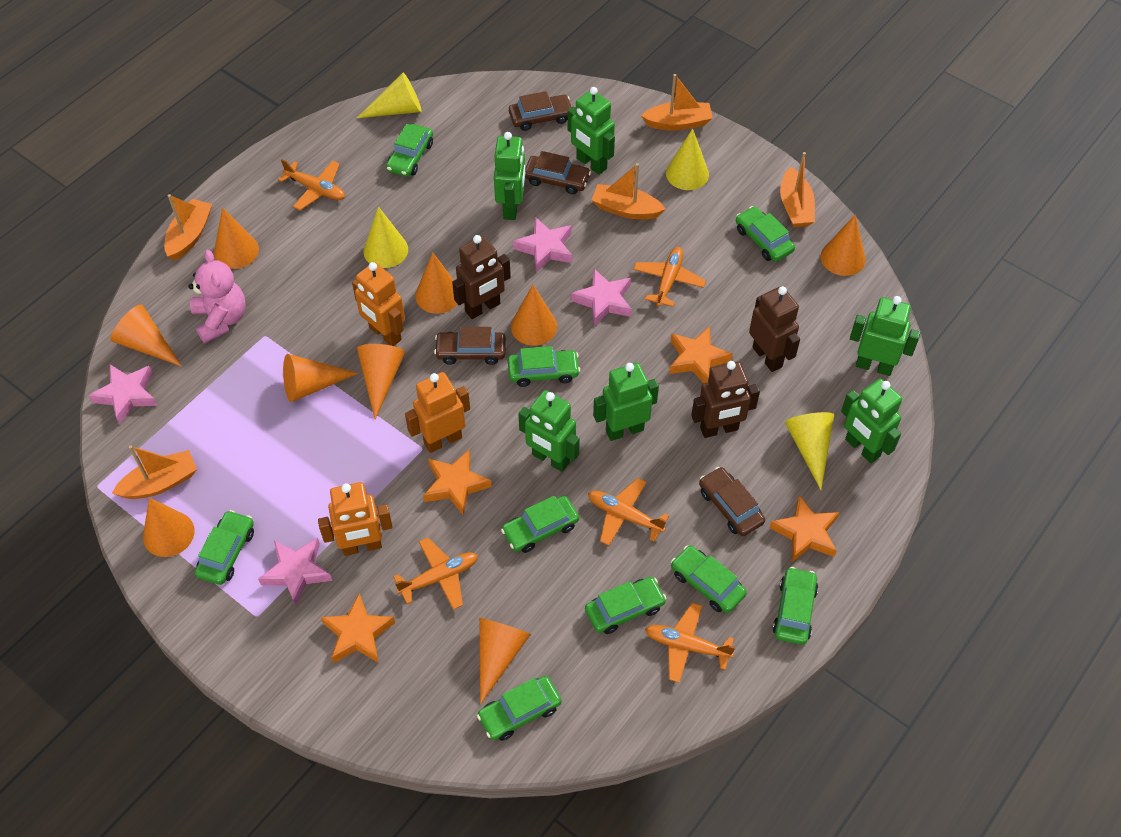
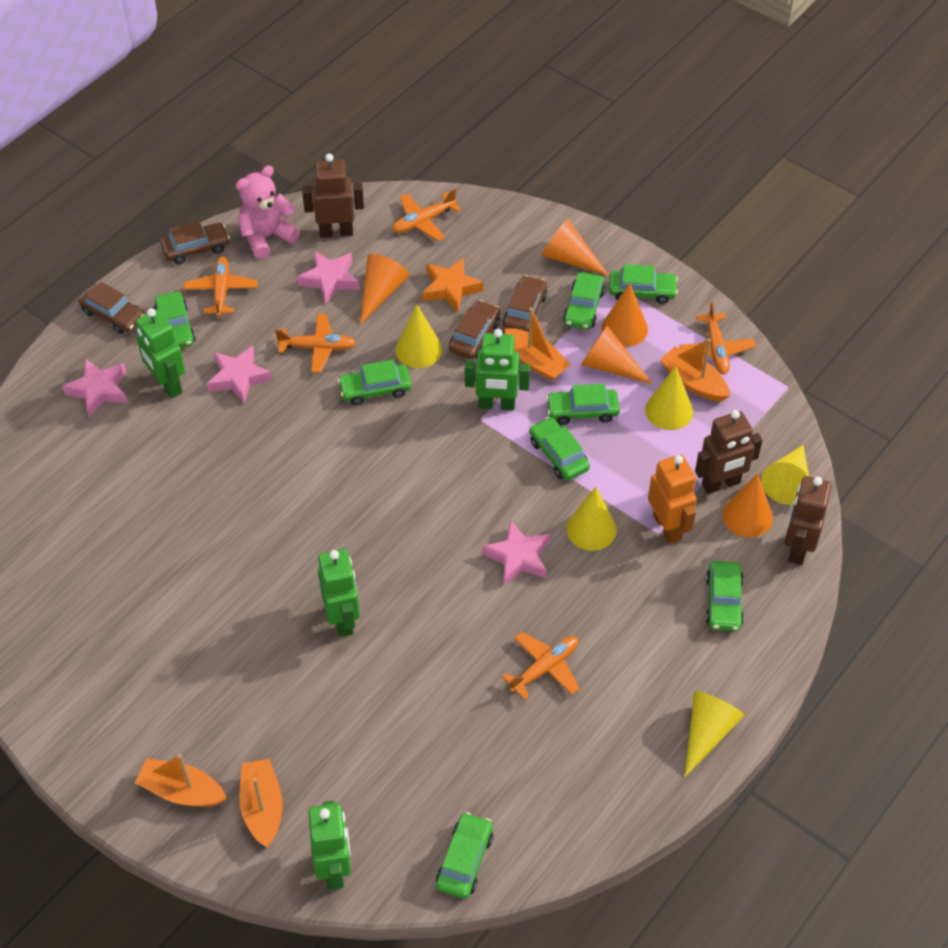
green car: [195,510,254,585] [386,124,433,177] [477,676,561,741] [501,495,579,553] [508,346,580,387] [585,577,667,634] [671,545,747,613] [736,206,795,262] [772,567,818,645] = 9 -> [154,291,196,348] [338,360,412,405] [436,812,493,899] [529,417,590,481] [546,384,620,425] [563,272,605,330] [609,264,678,304] [706,561,744,631] = 8
green robot: [494,132,526,220] [518,390,580,472] [568,87,615,175] [593,363,659,441] [841,379,902,463] [850,296,920,376] = 6 -> [136,308,185,398] [308,801,351,889] [318,549,360,637] [465,329,530,411] = 4
orange boat: [112,445,197,499] [164,194,212,261] [592,163,666,219] [641,74,713,130] [780,152,815,227] = 5 -> [135,754,227,807] [239,759,283,847] [505,308,571,381] [660,338,730,402] = 4
orange cone: [110,305,182,367] [143,497,194,557] [214,207,259,269] [283,354,359,402] [357,344,405,419] [415,252,457,314] [479,618,531,705] [511,285,557,346] [821,214,866,276] = 9 -> [360,254,409,324] [542,219,609,276] [581,326,652,384] [602,283,648,347] [722,473,773,537] = 5
orange robot: [318,482,393,556] [352,262,405,346] [405,372,470,453] = 3 -> [648,454,697,544] = 1
orange star: [321,594,395,663] [423,450,492,516] [669,326,733,383] [769,495,839,562] = 4 -> [422,258,484,312] = 1
yellow cone: [357,73,422,118] [363,206,408,268] [666,128,709,190] [785,412,834,490] = 4 -> [395,304,442,368] [566,487,617,551] [645,366,693,430] [685,691,744,777] [761,445,809,505] = 5

